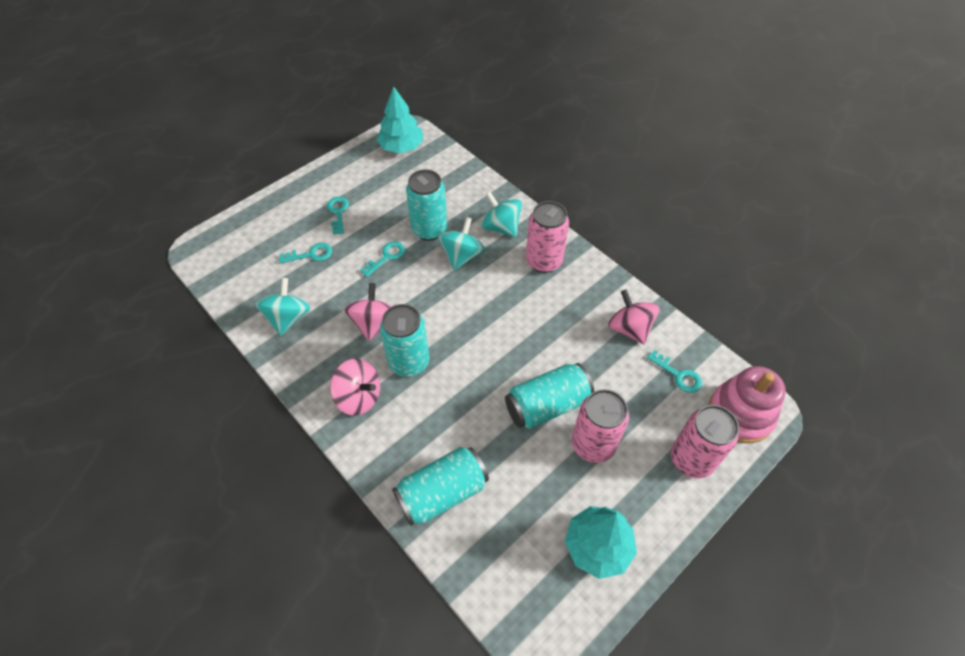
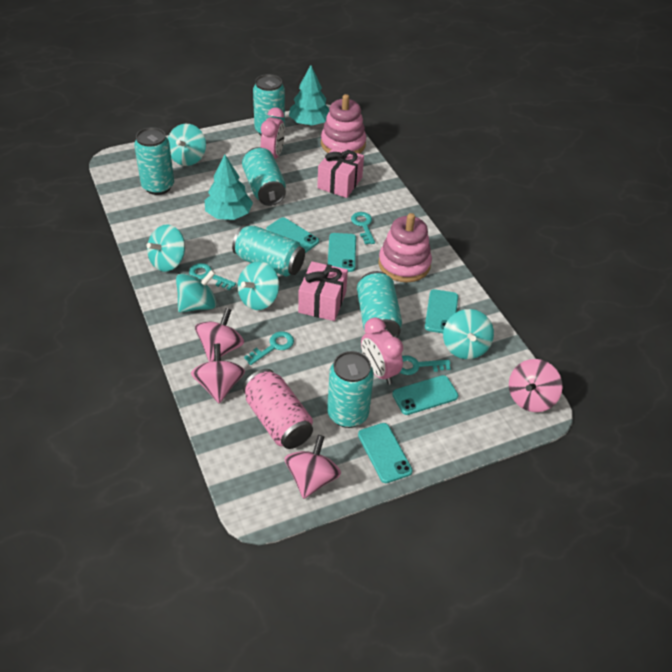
pink can: [526,201,569,273] [572,389,629,463] [671,405,739,478] = 3 -> [243,369,313,449] = 1
pink clock: none = 0 -> [261,107,285,159] [361,317,403,385] = 2
pink gift: none = 0 -> [298,261,348,321] [317,146,364,198] = 2
pink spinning top: [330,358,380,416] [344,283,392,341] [608,289,660,344] = 3 -> [191,344,245,403] [195,308,244,362] [285,435,341,499] [509,359,562,412] = 4
pink stacking toy: [709,366,786,443] = 1 -> [321,94,366,154] [378,213,432,282] = 2
turquoise can: [380,304,429,377] [392,447,489,526] [406,169,447,241] [505,363,594,429] = 4 -> [134,127,174,195] [232,225,305,276] [242,147,286,206] [253,74,285,135] [327,351,374,428] [357,271,402,338] = 6
turquoise phone: none = 0 -> [266,217,319,253] [328,233,356,272] [358,423,413,483] [392,375,458,415] [425,289,458,333] = 5
turquoise spinning top: [255,278,310,336] [438,217,485,270] [481,191,522,237] = 3 -> [146,224,185,272] [168,124,206,166] [176,270,217,313] [238,261,279,310] [443,309,494,359] = 5

